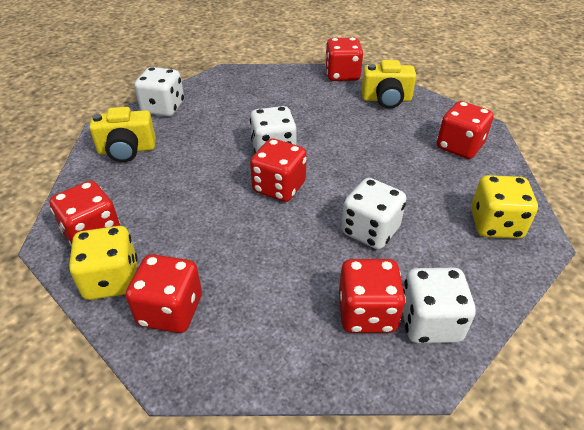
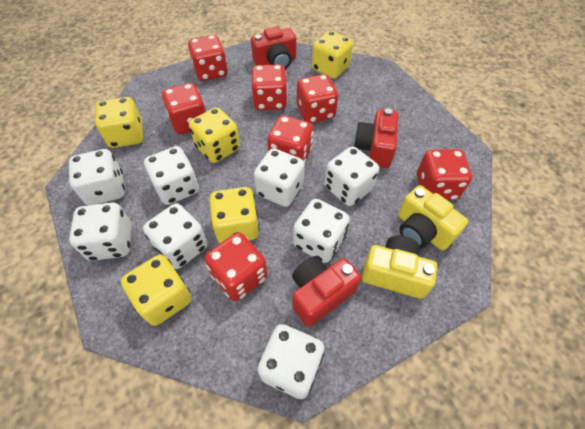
red camera: none = 0 -> [251,26,296,69] [292,256,361,327] [354,108,398,168] = 3
red dice: [49,181,120,247] [126,254,202,333] [250,139,307,202] [325,37,363,81] [339,259,406,333] [437,101,494,159] = 6 -> [162,83,206,134] [188,35,228,81] [205,232,267,301] [252,64,288,110] [267,115,313,164] [297,74,338,123] [417,149,472,200] = 7
white dice: [134,67,184,117] [250,106,297,153] [341,178,406,249] [403,268,476,343] = 4 -> [69,149,125,205] [69,203,132,261] [143,203,208,269] [144,146,199,205] [254,148,305,207] [257,324,324,399] [293,199,350,263] [325,146,379,206] = 8
yellow dice: [69,226,138,300] [471,175,538,239] = 2 -> [95,97,143,148] [121,255,192,326] [189,107,240,163] [210,187,259,243] [312,31,353,79] = 5

